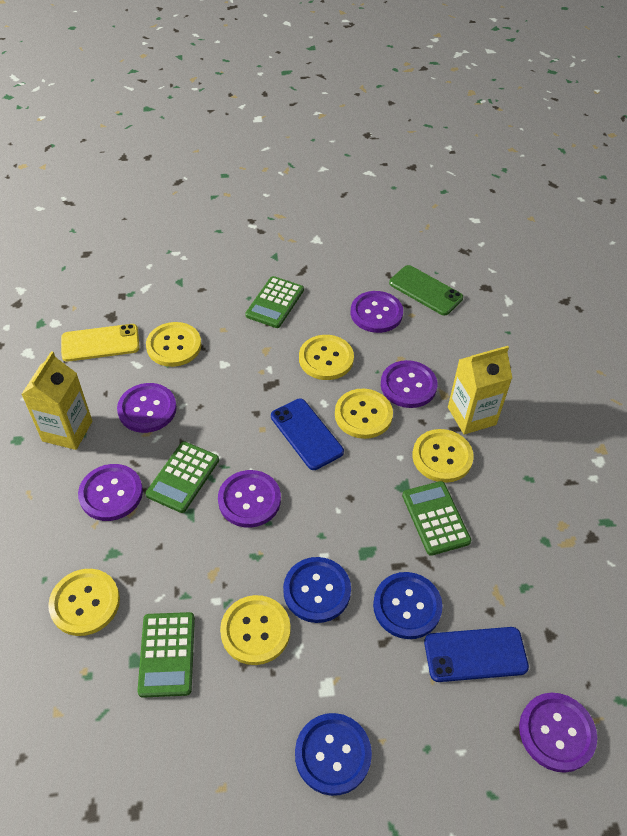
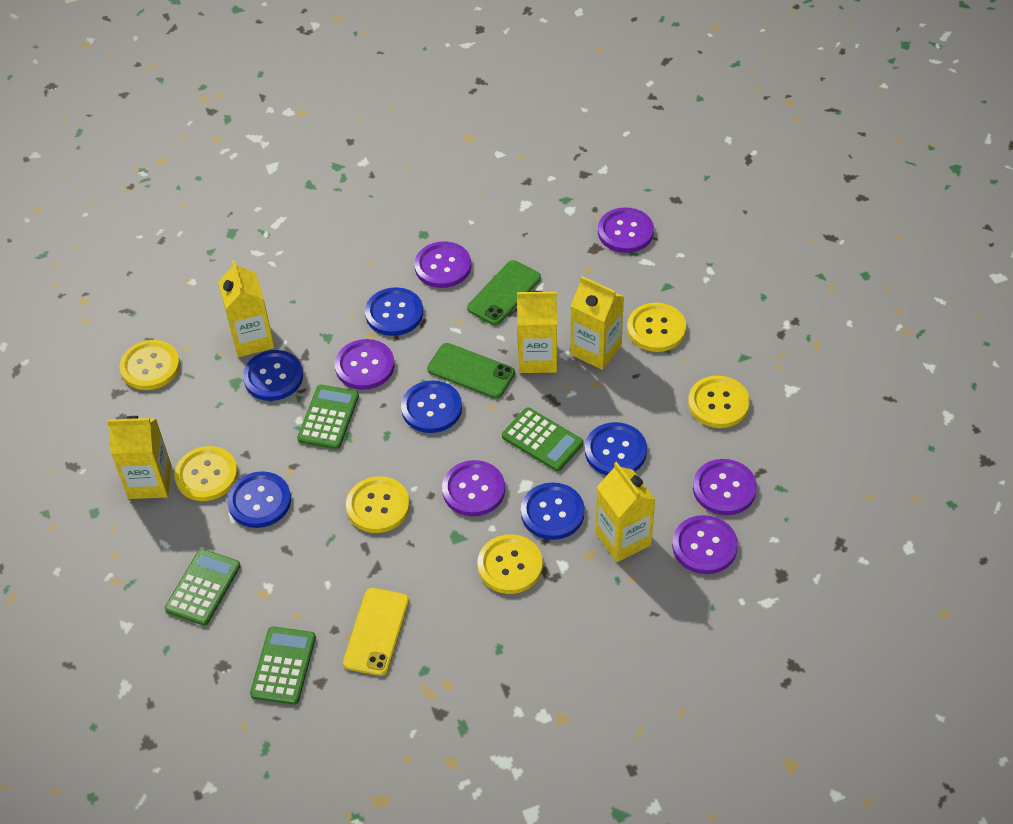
blue button: [283,557,351,623] [295,713,372,796] [373,572,443,639] = 3 -> [227,471,291,528] [243,350,303,401] [365,287,423,336] [401,381,462,433] [521,482,585,540] [585,422,647,476] = 6
blue phone: [271,399,344,470] [424,627,529,682] = 2 -> none = 0
green phone: [389,265,463,315] = 1 -> [427,343,515,399] [467,260,541,325] = 2
yellow carton: [21,351,92,450] [448,346,512,435] = 2 -> [107,416,172,499] [218,260,274,357] [517,291,557,373] [571,276,624,370] [596,462,655,562] = 5

